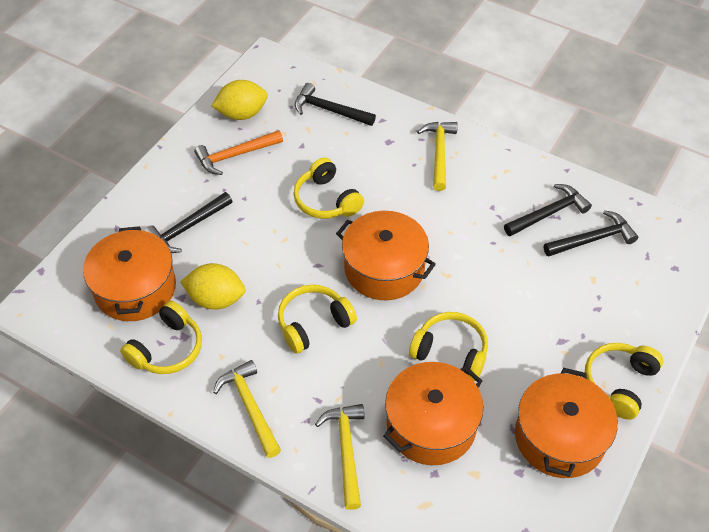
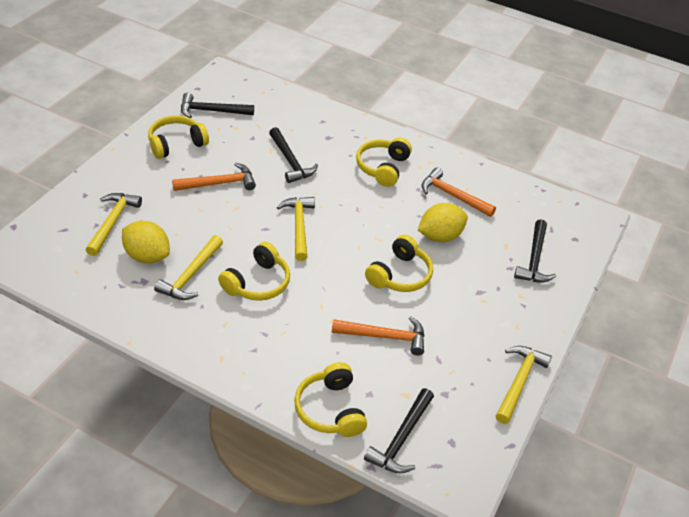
orange hammer: [194,130,283,175] = 1 -> [172,163,256,191] [332,317,424,356] [421,168,496,217] = 3
orange pot: [83,226,176,321] [336,211,436,300] [383,362,483,465] [515,368,618,478] = 4 -> none = 0
yellow hammer: [213,360,281,458] [315,404,364,510] [417,122,458,191] = 3 -> [86,193,142,256] [154,235,223,300] [277,197,315,261] [496,346,552,424] = 4

